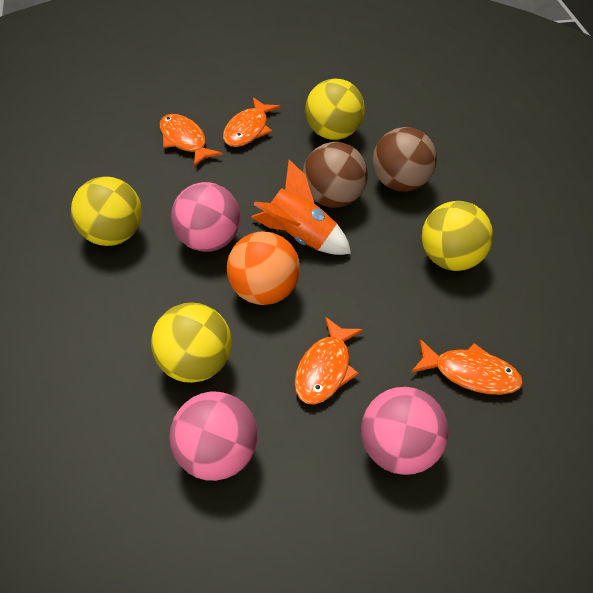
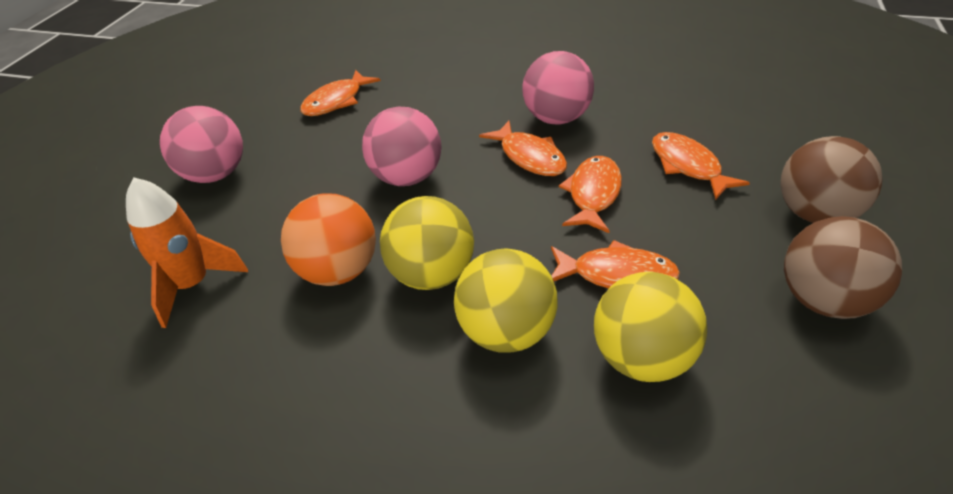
orange fish: [160,114,223,167] [223,97,281,147] [295,317,363,405] [411,339,523,395] = 4 -> [300,70,381,116] [479,121,567,176] [551,240,680,289] [559,156,622,233] [652,132,750,200] = 5
yellow ball: [71,176,142,246] [151,302,232,383] [305,78,365,140] [422,201,493,271] = 4 -> [380,196,474,290] [454,248,558,353] [594,272,707,382] = 3

